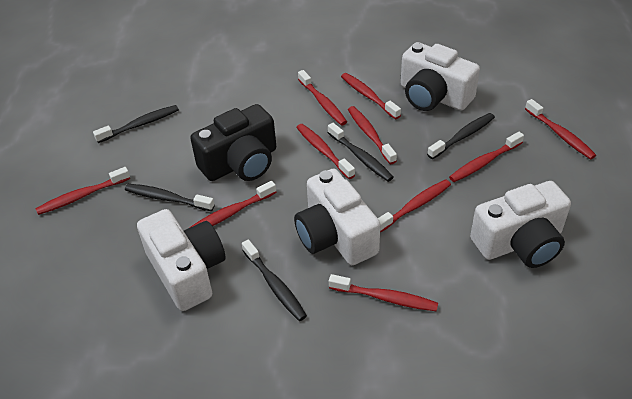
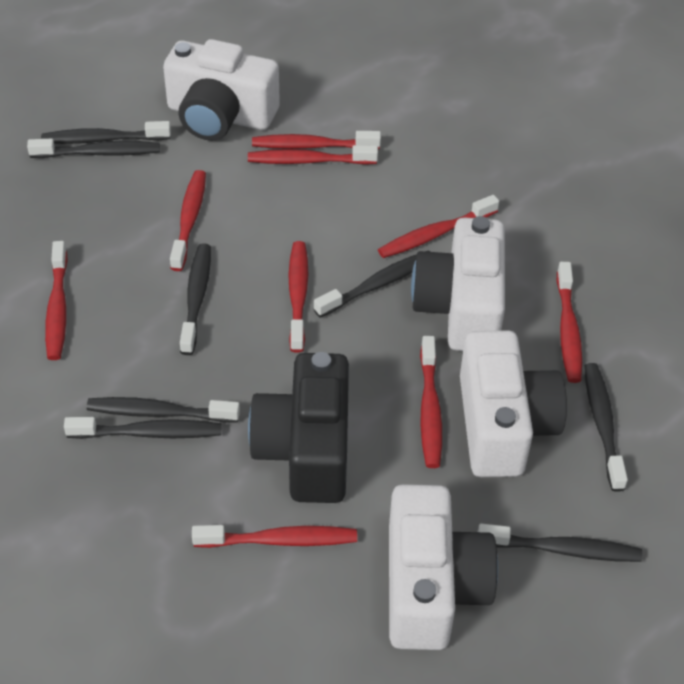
black toothbrush: [93,105,179,143] [125,184,215,211] [242,239,307,321] [328,123,394,182] [427,113,495,159] = 5 -> [27,139,160,158] [41,121,171,144] [64,417,221,439] [87,397,240,422] [180,243,211,355] [314,250,431,318] [478,524,642,562] [584,363,628,492] = 8
red toothbrush: [35,167,130,215] [189,181,276,228] [296,124,355,179] [298,70,347,125] [329,274,438,311] [341,73,401,119] [348,106,397,164] [378,179,451,233] [449,132,524,182] [525,99,596,159] = 10 -> [45,241,68,360] [170,170,206,271] [192,525,357,548] [248,145,378,165] [252,131,381,149] [288,241,308,352] [378,195,499,258] [420,336,442,468] [557,262,582,383] = 9

